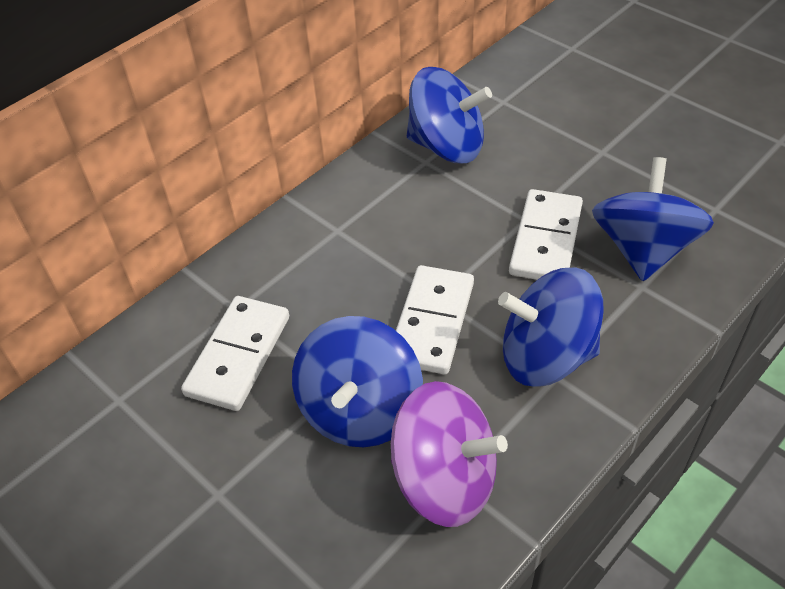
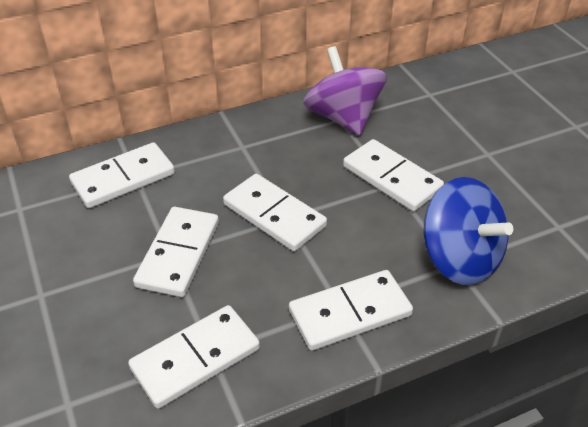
blue spinning top: [292,316,423,447] [407,67,492,163] [498,267,604,387] [592,157,714,281] = 4 -> [424,177,513,285] = 1
white domino: [181,296,289,411] [396,265,474,374] [509,189,583,280] = 3 -> [69,142,175,208] [128,305,260,409] [133,207,219,297] [223,174,327,251] [289,270,413,350] [343,139,444,211] = 6

